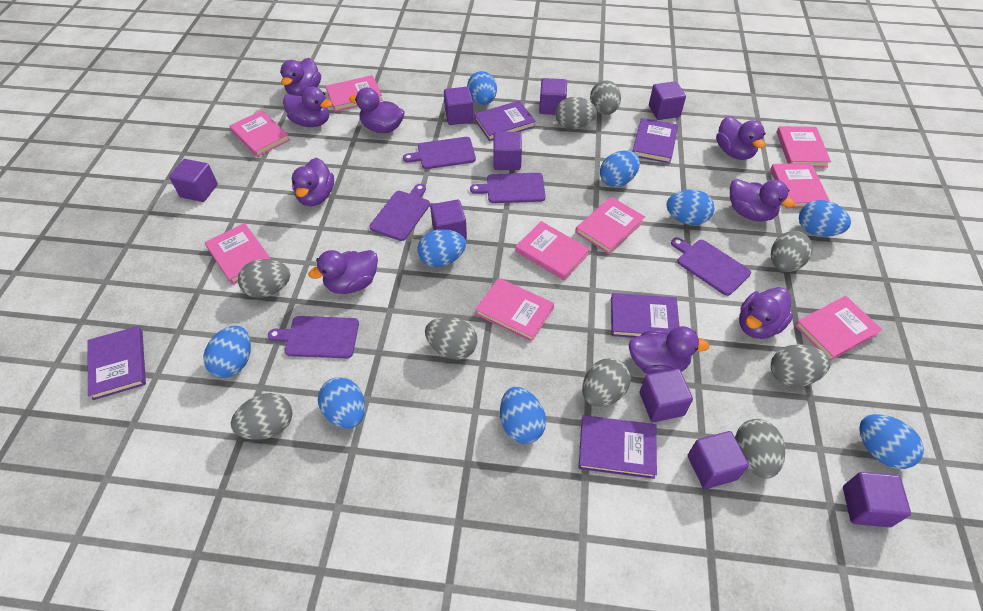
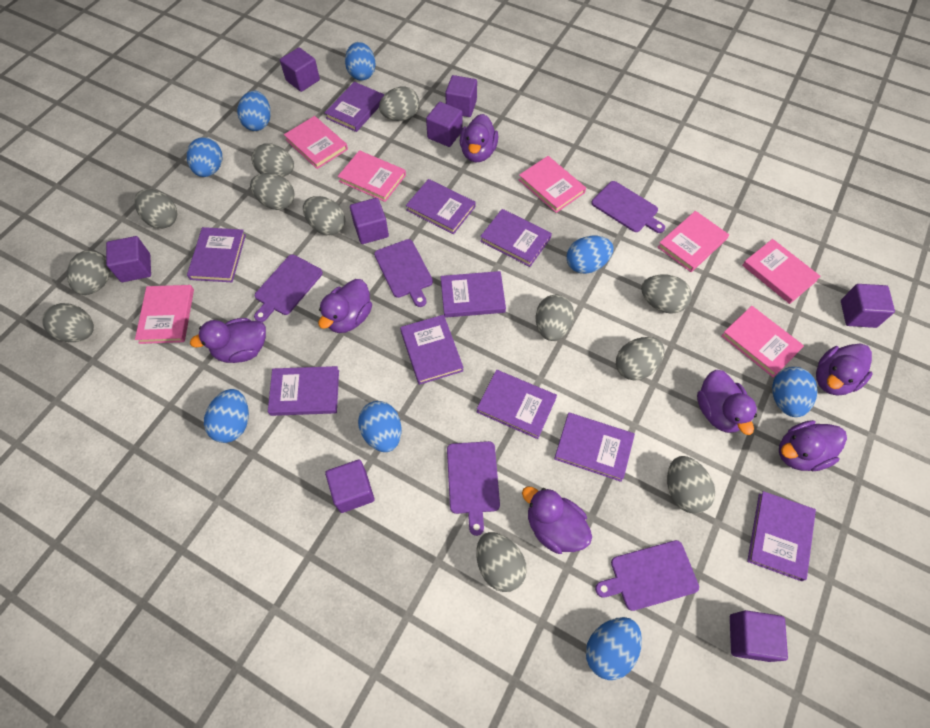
blue egg: [203,326,251,378] [318,377,365,429] [417,229,466,267] [467,71,497,105] [500,387,546,444] [600,150,640,187] [666,190,714,225] [799,200,851,237] [859,414,924,469] = 9 -> [187,137,222,177] [204,389,249,443] [237,91,271,131] [345,42,376,80] [358,401,401,452] [567,236,613,274] [586,617,642,680] [772,367,817,417] = 8
grey egg: [231,393,293,440] [238,259,290,298] [425,317,478,360] [555,97,597,129] [582,358,631,407] [590,80,621,115] [735,419,785,478] [771,231,813,272] [771,344,831,387] = 9 -> [42,303,94,342] [67,251,111,295] [134,189,177,229] [250,173,294,210] [252,143,294,177] [303,196,345,235] [379,86,419,121] [476,532,527,592] [536,295,574,341] [616,337,664,381] [641,275,691,314] [667,456,715,514] = 12
pink book: [205,223,271,285] [229,110,290,157] [326,75,383,112] [475,278,554,342] [515,221,590,280] [575,197,645,254] [770,163,830,208] [776,126,831,167] [795,296,882,361] = 9 -> [135,285,194,344] [284,116,348,169] [338,150,406,202] [519,156,586,213] [658,211,729,272] [721,306,804,377] [742,239,821,304] = 7
purple book: [87,326,146,400] [474,101,536,141] [579,415,657,479] [611,293,680,338] [632,118,679,164] = 5 -> [187,227,246,282] [268,366,339,416] [325,82,384,132] [400,315,464,385] [406,179,475,234] [441,271,506,318] [477,370,557,439] [480,209,552,267] [554,413,635,482] [747,491,816,581] = 10
purple cube: [169,159,218,202] [430,200,467,240] [444,87,474,125] [493,132,522,170] [539,78,567,115] [640,369,693,422] [649,81,686,120] [688,431,749,489] [843,472,911,527] = 9 -> [106,236,151,282] [280,47,320,92] [325,460,375,513] [350,198,389,244] [426,102,462,147] [445,75,477,117] [730,610,788,662] [841,284,895,328] = 8
purple duck: [280,58,321,96] [283,87,332,127] [292,158,334,206] [308,250,378,294] [349,88,405,133] [629,326,710,375] [716,116,766,160] [730,179,795,222] [739,287,793,339] = 9 -> [190,318,266,363] [318,279,372,333] [460,114,498,162] [522,487,592,554] [697,370,757,435] [779,420,847,471] [816,343,873,396] = 7

